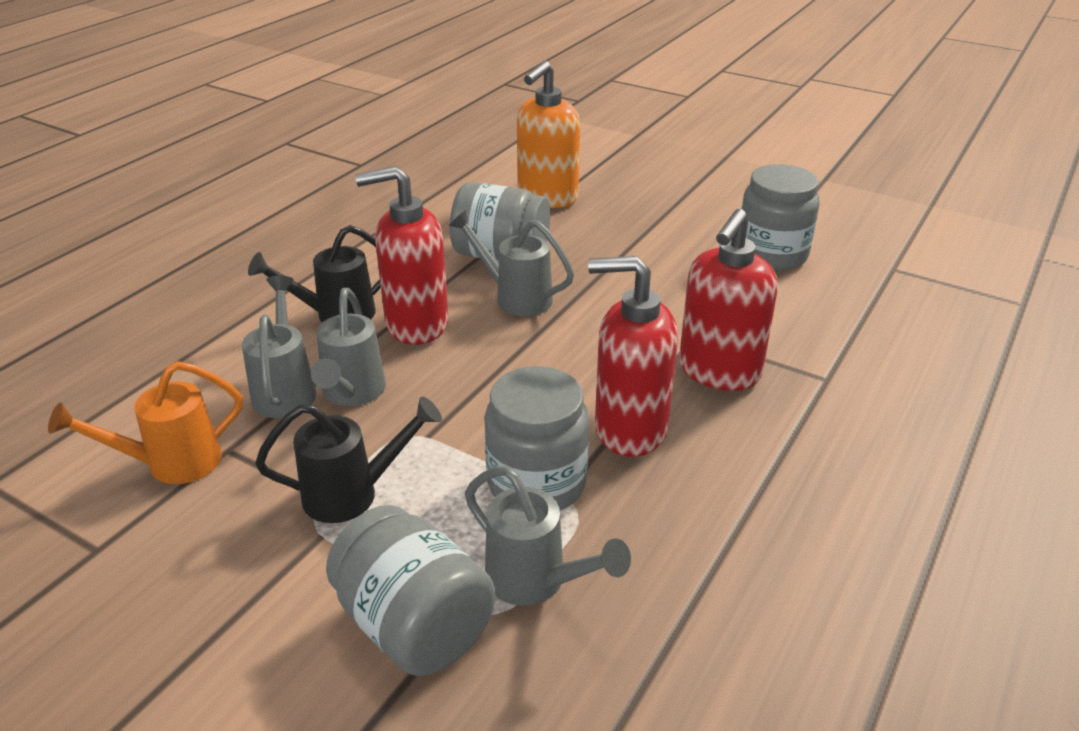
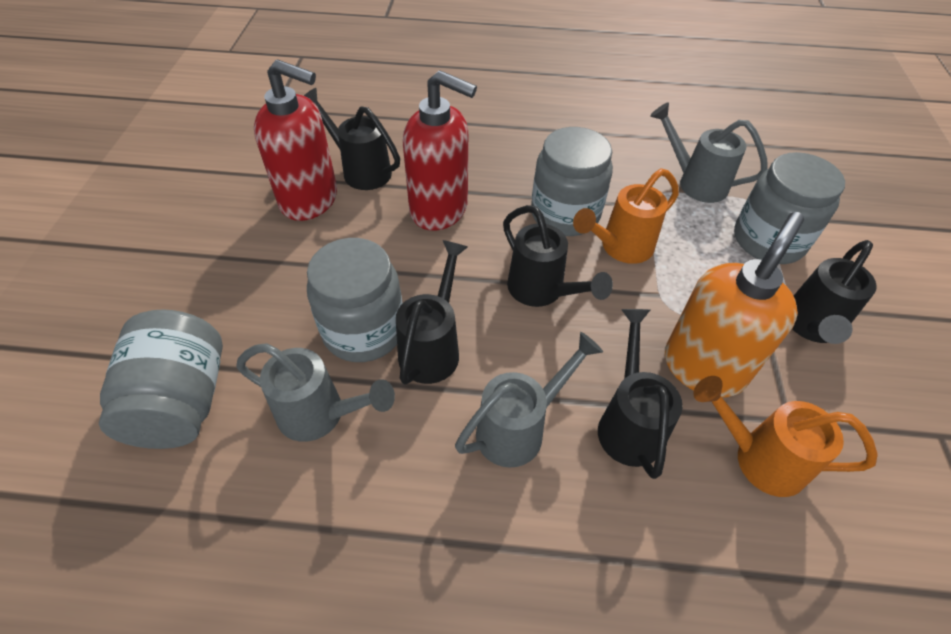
black watering can: [248,225,381,322] [255,397,442,523] = 2 -> [304,88,400,190] [396,240,468,385] [503,205,613,307] [598,309,683,479] [792,240,877,344] = 5
grey watering can: [242,276,316,418] [311,288,386,406] [449,210,574,316] [465,466,631,606] = 4 -> [236,343,395,442] [455,332,603,467] [650,102,767,203] = 3
orange watering can: [48,361,243,484] = 1 -> [573,168,679,264] [693,376,877,497] = 2
red soap dispenser: [355,166,449,345] [588,256,678,457] [679,209,778,391] = 3 -> [254,59,337,221] [403,70,477,231] = 2

